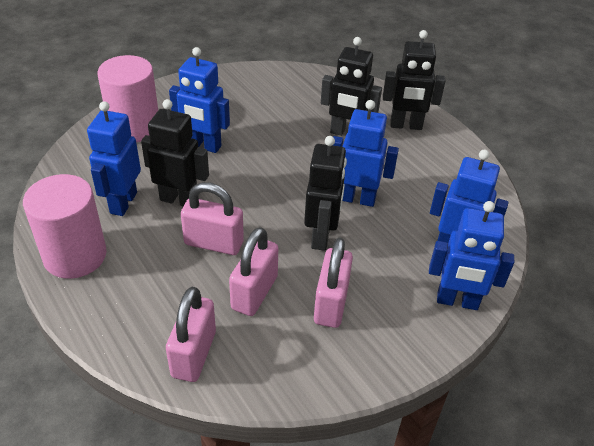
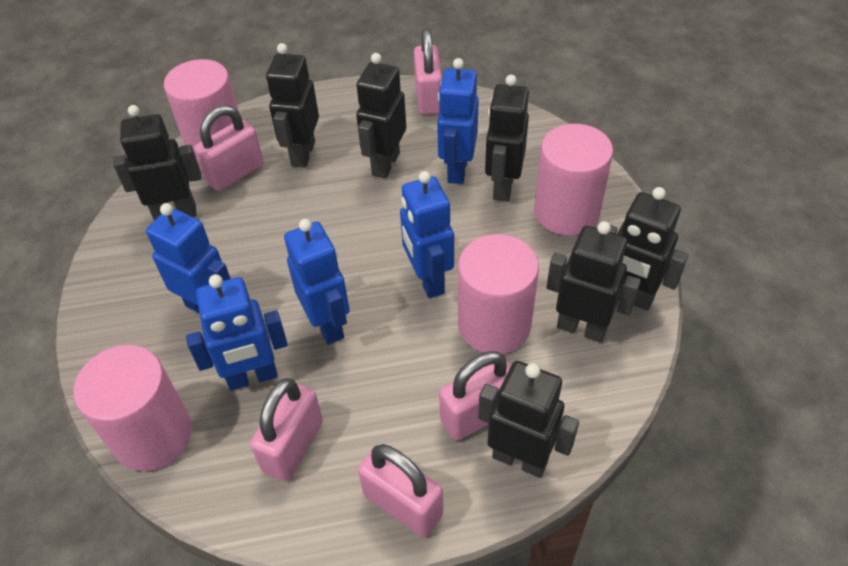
black robot: [141,99,209,206] [304,136,347,251] [321,37,382,136] [383,30,446,130] = 4 -> [113,105,201,220] [266,43,319,168] [356,53,406,178] [478,361,579,478] [485,75,529,202] [547,221,641,343] [610,187,688,311] = 7
pink cylinder: [23,174,107,279] [97,55,158,142] = 2 -> [73,345,192,471] [164,59,239,161] [458,234,539,354] [534,124,613,236] = 4
pink padlock: [166,287,216,382] [181,182,244,255] [229,227,278,316] [314,238,353,328] = 4 -> [194,105,263,191] [250,378,323,481] [358,444,443,537] [414,29,442,115] [439,351,511,440] = 5

